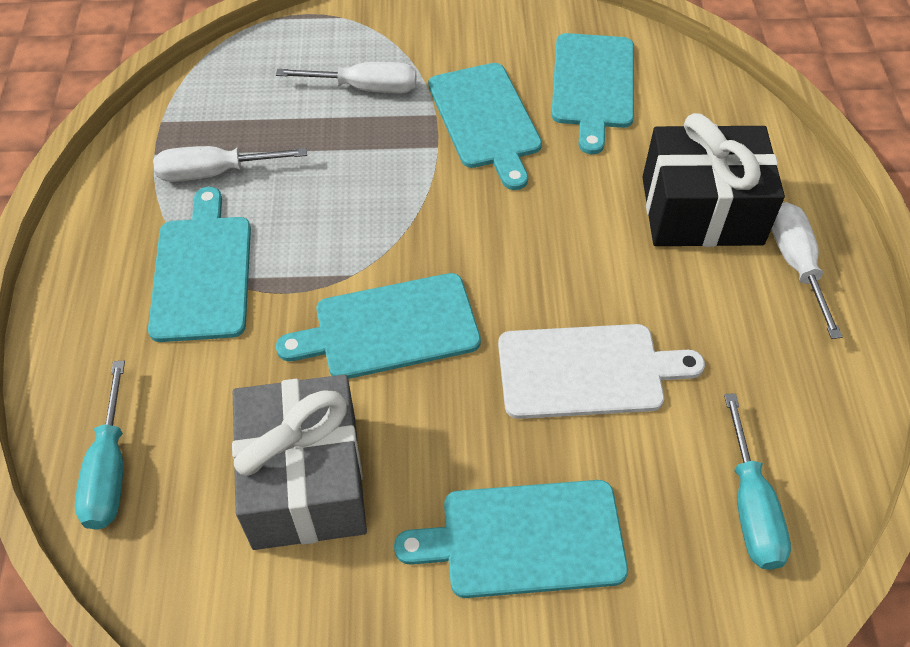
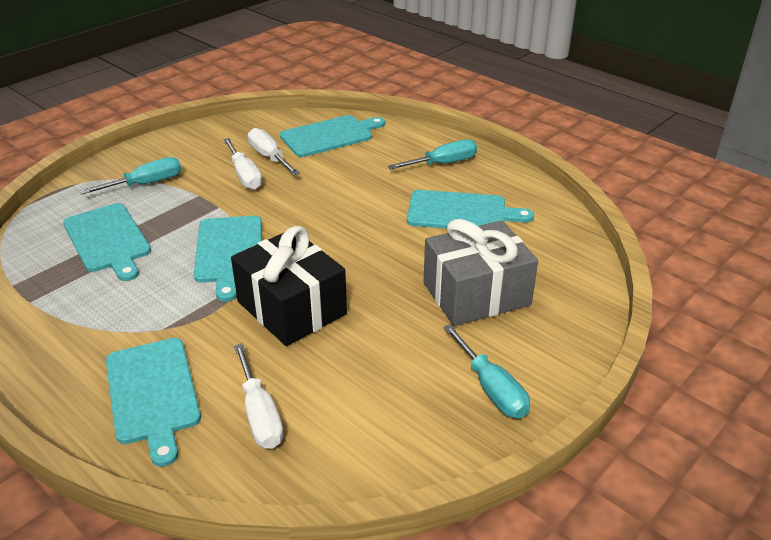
turquoise screwdriver: [75,361,125,530] [724,393,791,570] = 2 -> [80,157,181,195] [388,139,477,170] [443,324,530,418] = 3
white cutting board: [498,324,705,419] = 1 -> none = 0

